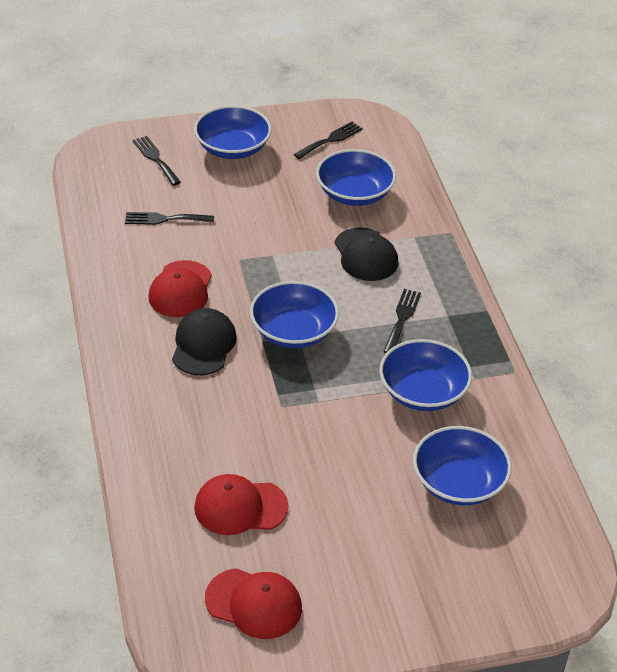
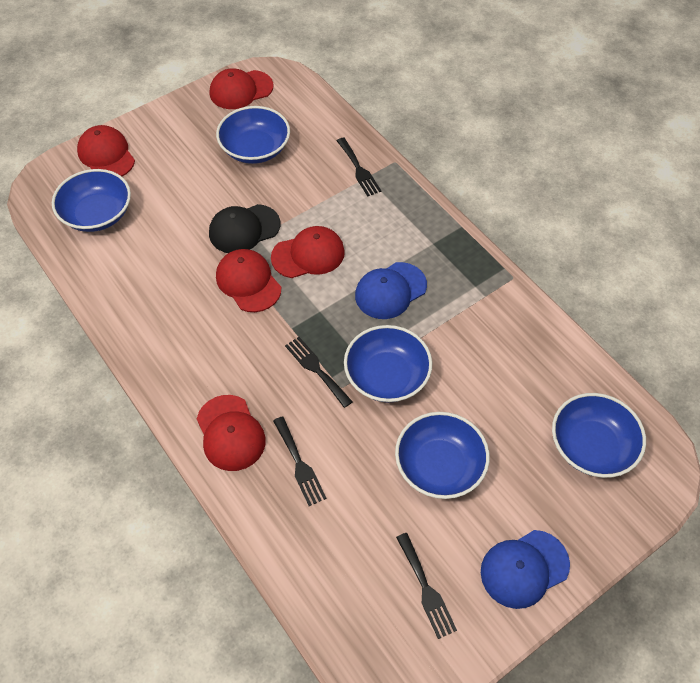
black cap: [172,308,237,375] [334,227,398,281] = 2 -> [209,204,280,253] = 1
blue cap: none = 0 -> [355,262,427,319] [481,530,570,609] = 2
red cap: [148,260,212,317] [194,474,288,535] [205,568,302,639] = 3 -> [77,125,135,176] [197,395,266,471] [210,68,274,109] [216,249,281,312] [271,226,345,278] = 5

